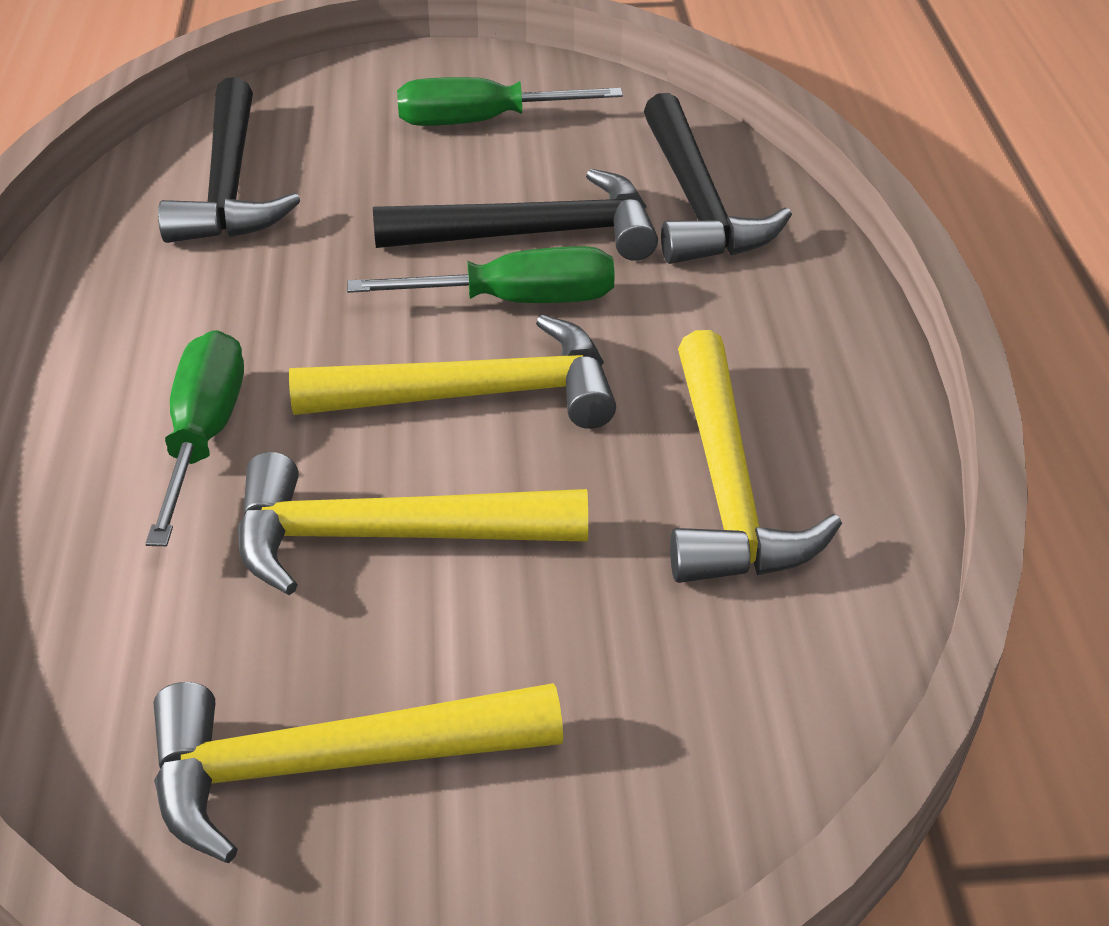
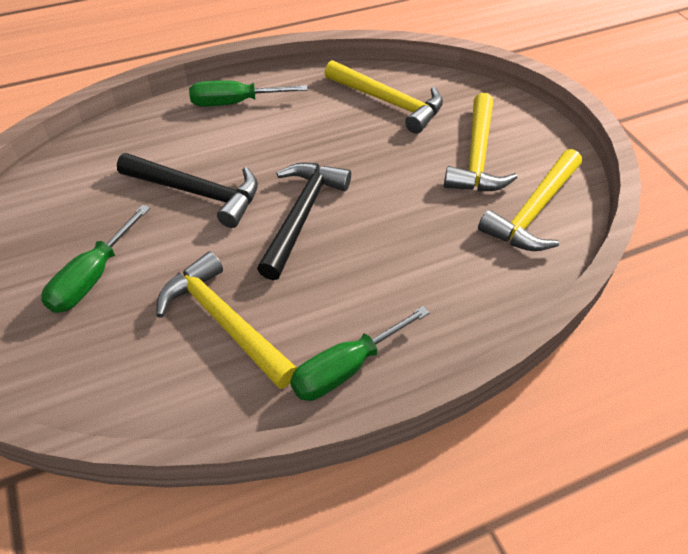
black hammer: [158,77,300,243] [373,169,658,261] [644,93,792,264] = 3 -> [117,153,258,228] [257,163,351,280] = 2

